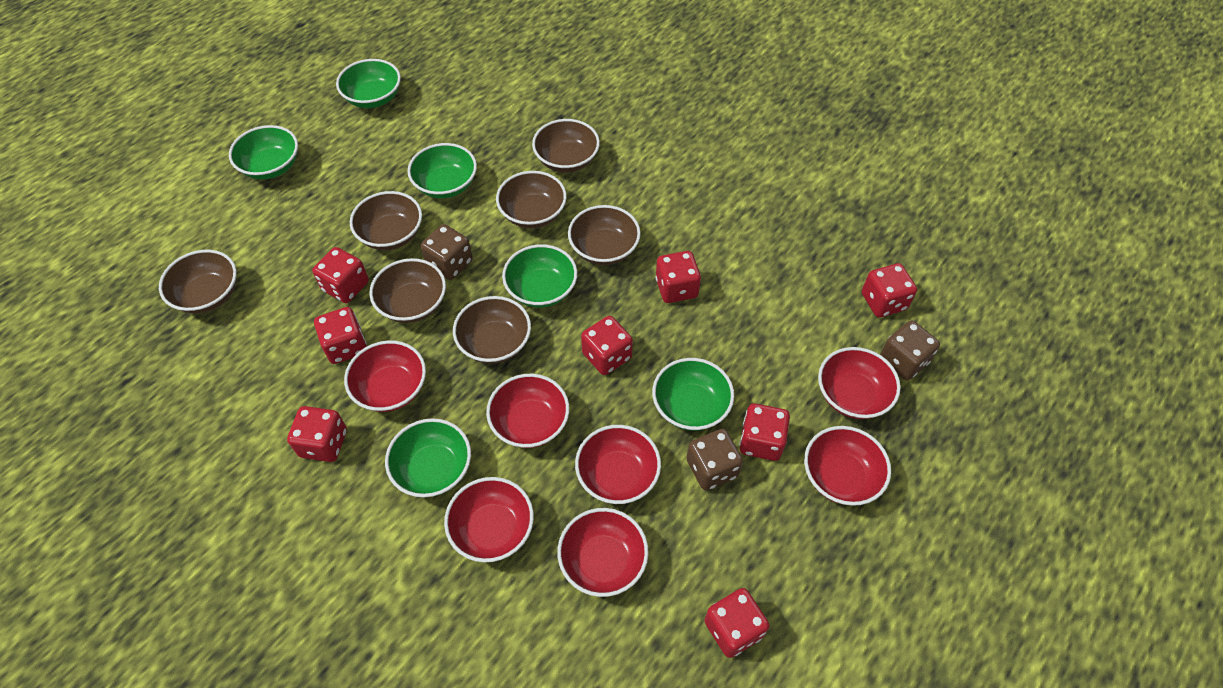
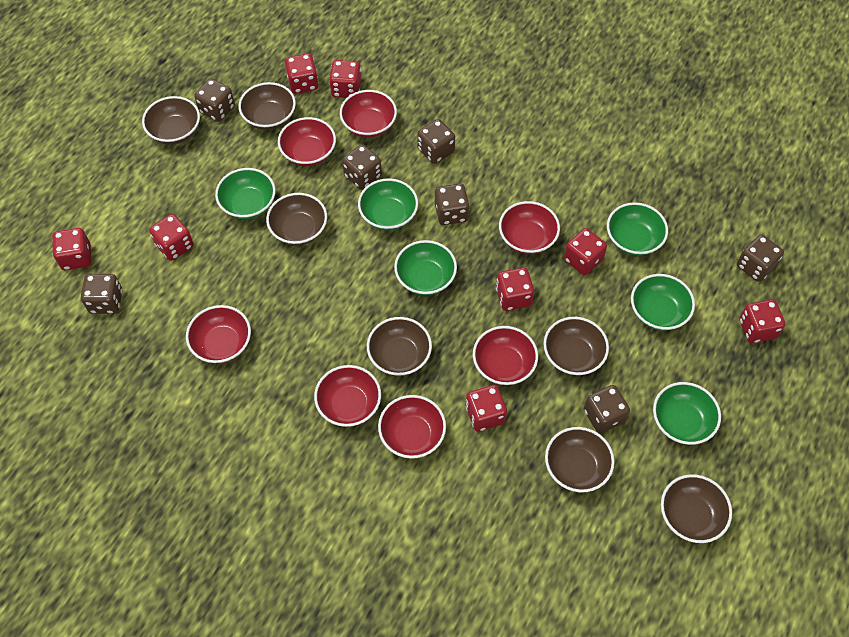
brown dice: [421,224,473,280] [687,429,743,491] [880,321,940,380] = 3 -> [81,274,122,314] [194,78,235,122] [342,144,382,190] [417,119,455,164] [435,184,469,225] [584,385,630,434] [737,234,784,282] = 7

